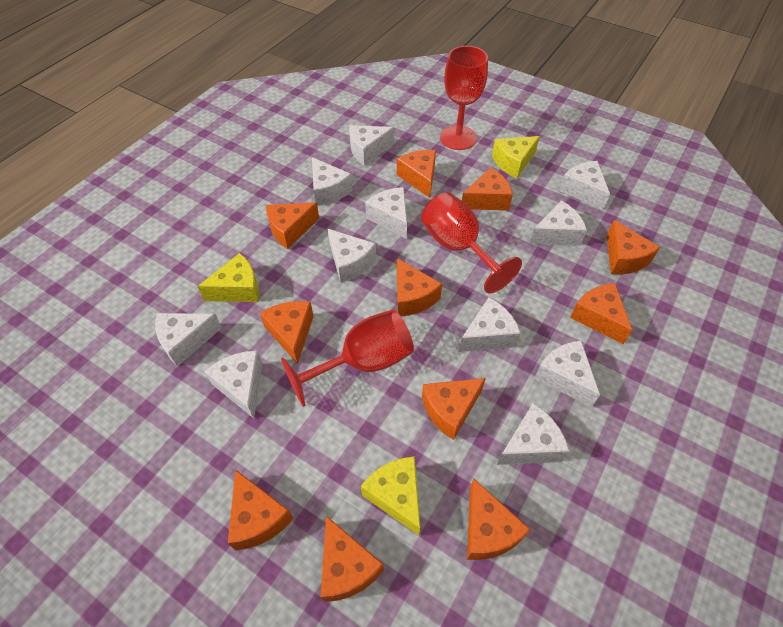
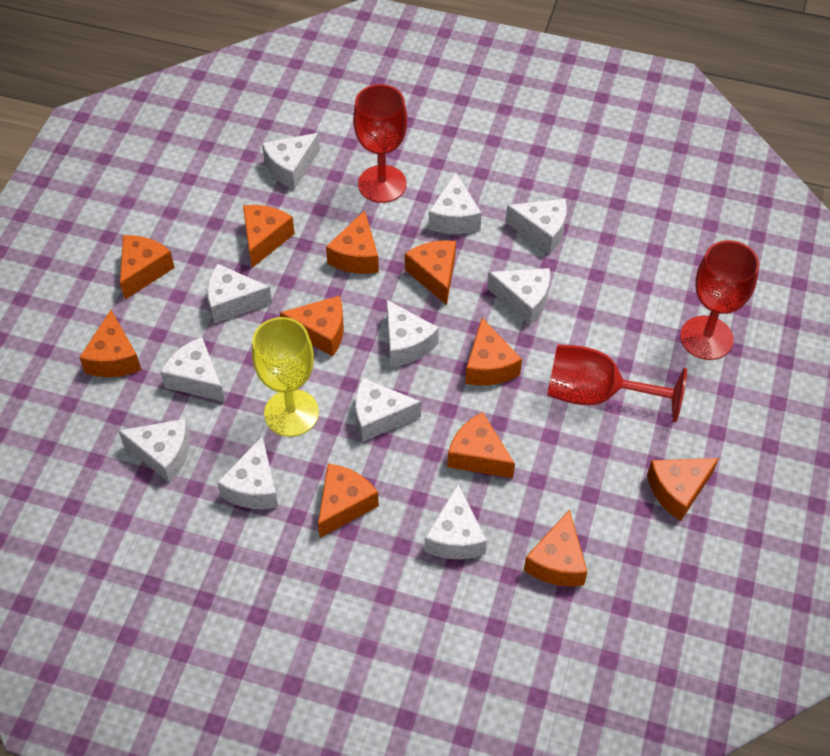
yellow cheese: [198,253,259,302] [361,456,420,536] [492,136,540,178] = 3 -> none = 0
yellow goblet: none = 0 -> [252,317,319,437] = 1

